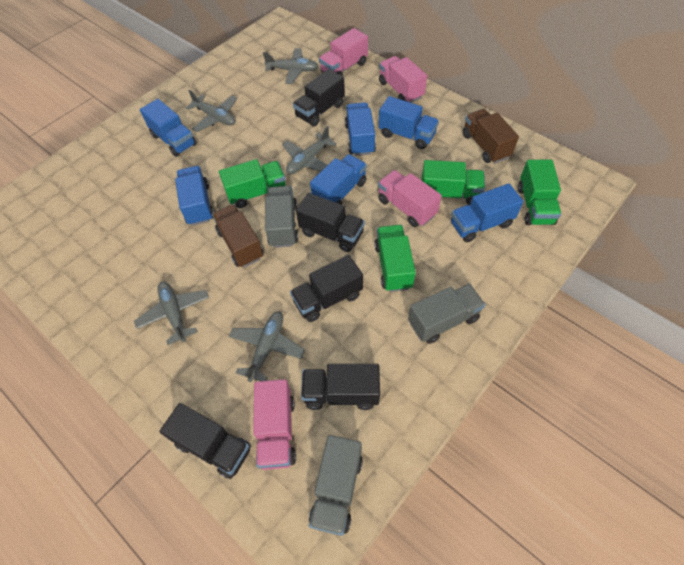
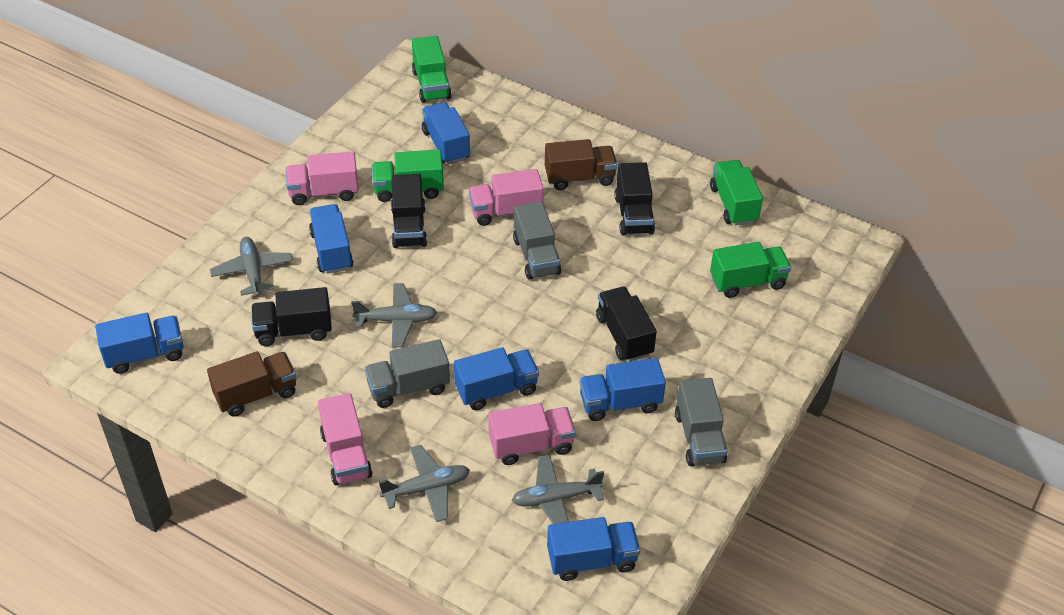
black truck: [159,403,251,479] [290,255,363,322] [293,69,345,127] [296,193,365,252] [301,364,380,410] = 5 -> [251,287,332,346] [391,174,427,248] [596,287,657,362] [614,162,655,235] = 4
grey plane: [134,281,209,345] [186,90,237,132] [228,311,305,382] [263,48,318,84] [282,126,337,174] = 5 -> [210,237,293,296] [351,283,437,347] [379,445,470,522] [512,455,604,524] = 4

